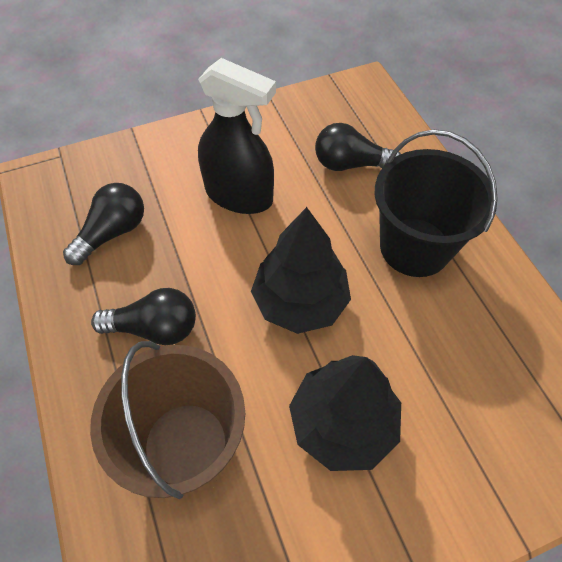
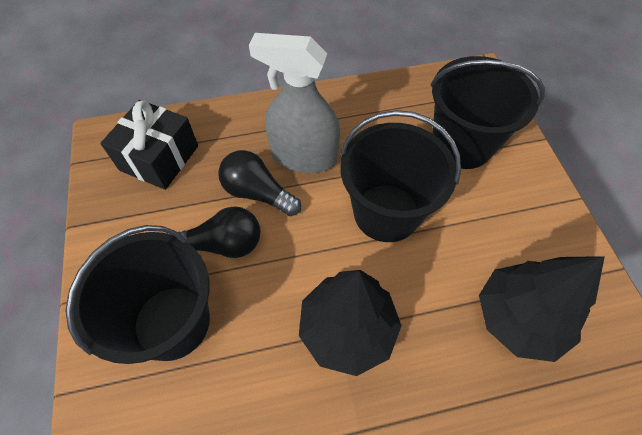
black bucket: [375,129,498,277] = 1 -> [65,225,210,364] [340,110,461,242] [430,56,545,169] = 3
black gift: none = 0 -> [100,100,198,190] = 1
black light bulb: [63,183,144,265] [91,288,196,345] [315,123,401,171] = 3 -> [179,206,260,258] [218,150,301,216] = 2
black spray bottle: [198,58,276,214] = 1 -> none = 0
brown bucket: [90,341,245,499] = 1 -> none = 0
grey spray bottle: none = 0 -> [249,33,340,173] = 1

